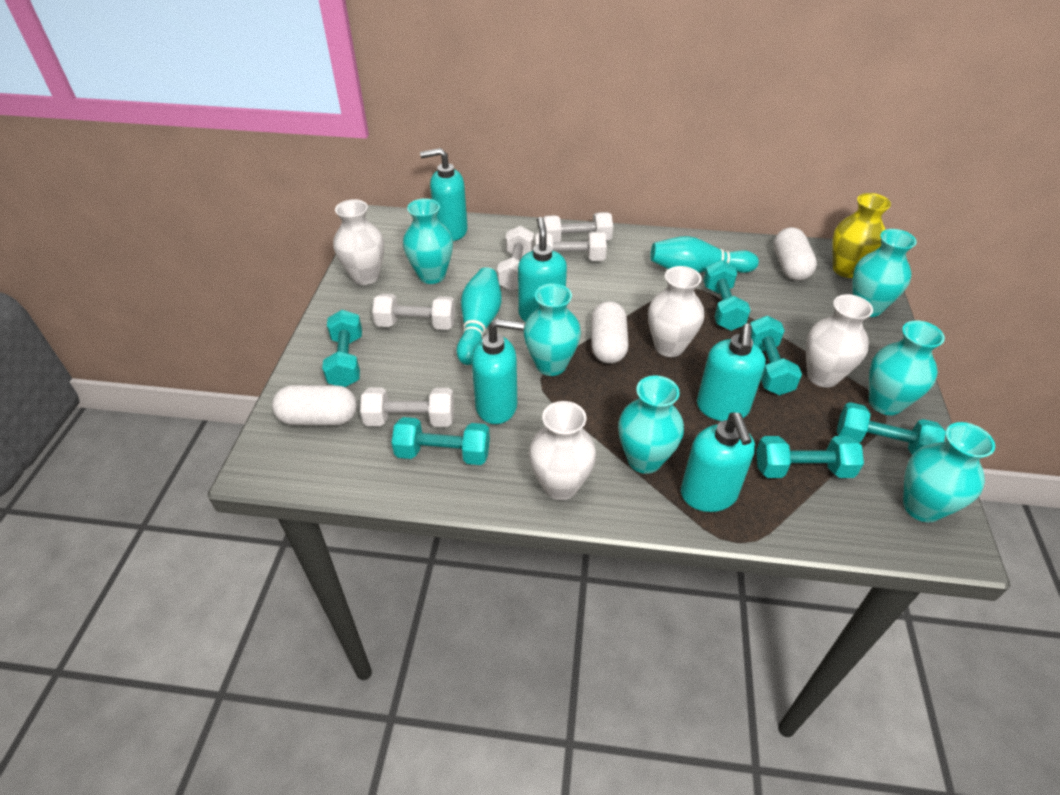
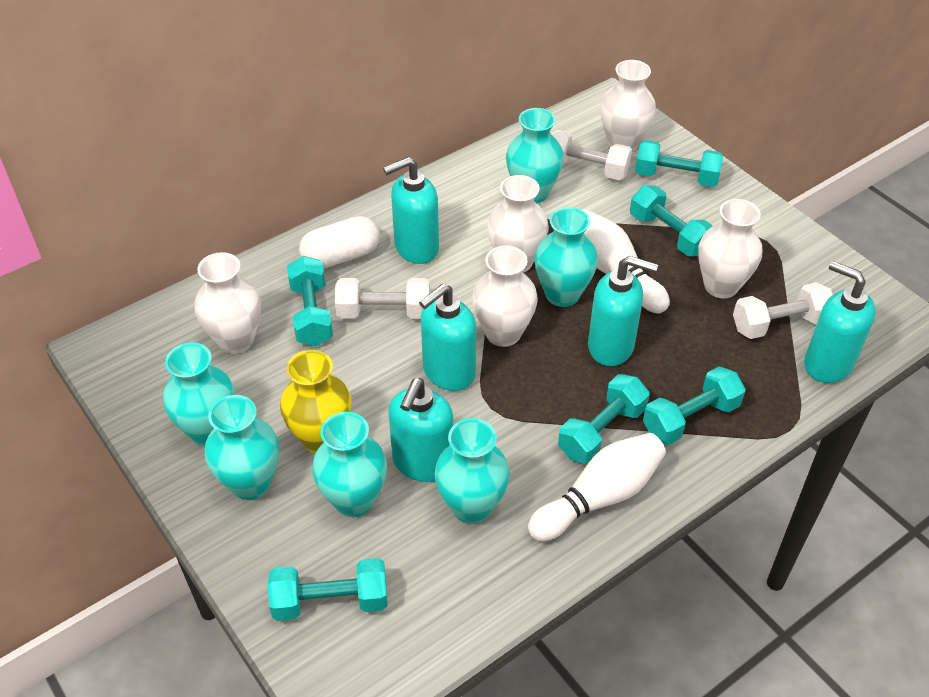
turquoise bowling pin: [457,267,501,365] [650,236,759,273] = 2 -> none = 0
white bowling pin: none = 0 -> [528,433,666,541] [582,209,670,314] = 2
white capsule: [272,385,357,425] [591,301,629,364] [774,227,817,281] = 3 -> [299,216,380,269] = 1
white dumbbell: [360,387,454,427] [372,294,455,330] [497,226,534,291] [535,231,607,261] [543,212,613,242] = 5 -> [335,278,430,319] [551,130,632,180] [733,282,833,339] = 3
white vase: [333,199,384,285] [529,401,596,500] [648,266,704,357] [806,294,873,388] = 4 -> [195,252,261,354] [472,245,538,347] [487,175,549,273] [600,60,656,152] [698,199,762,298] = 5

